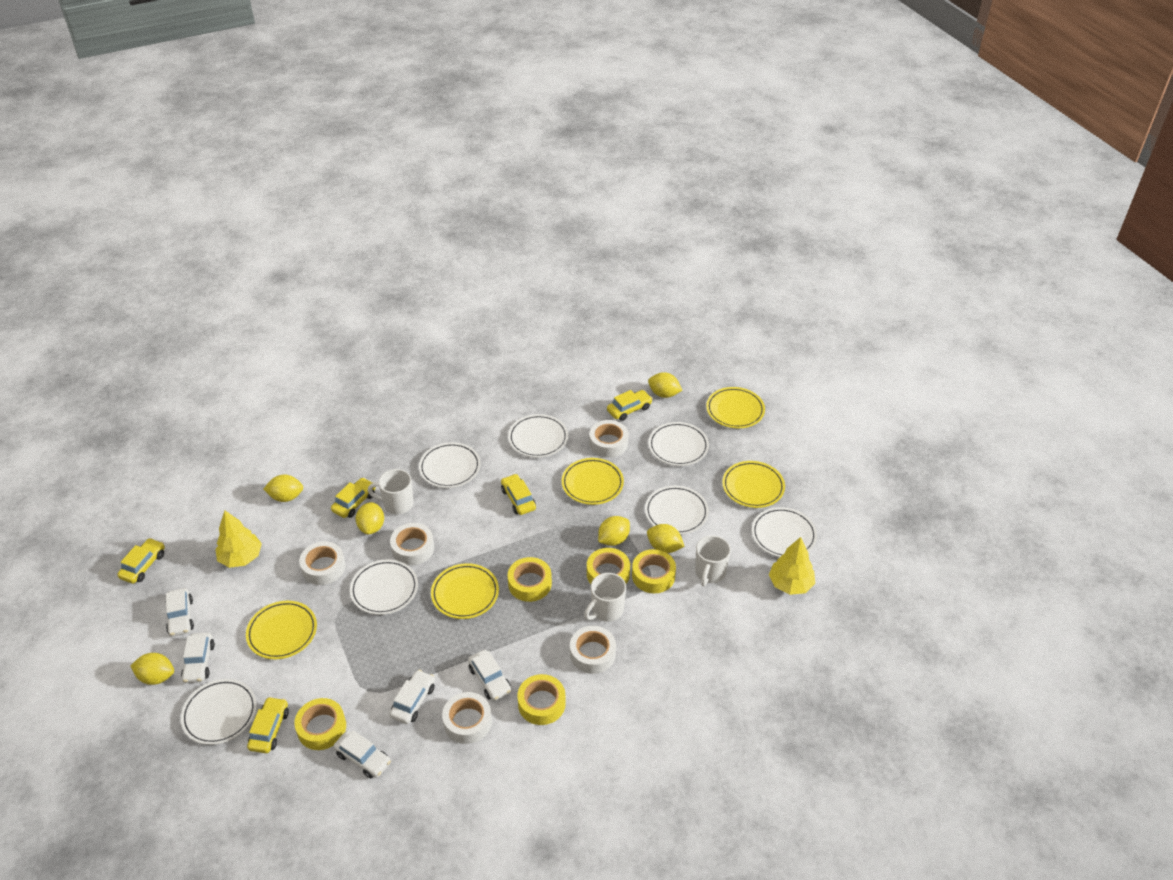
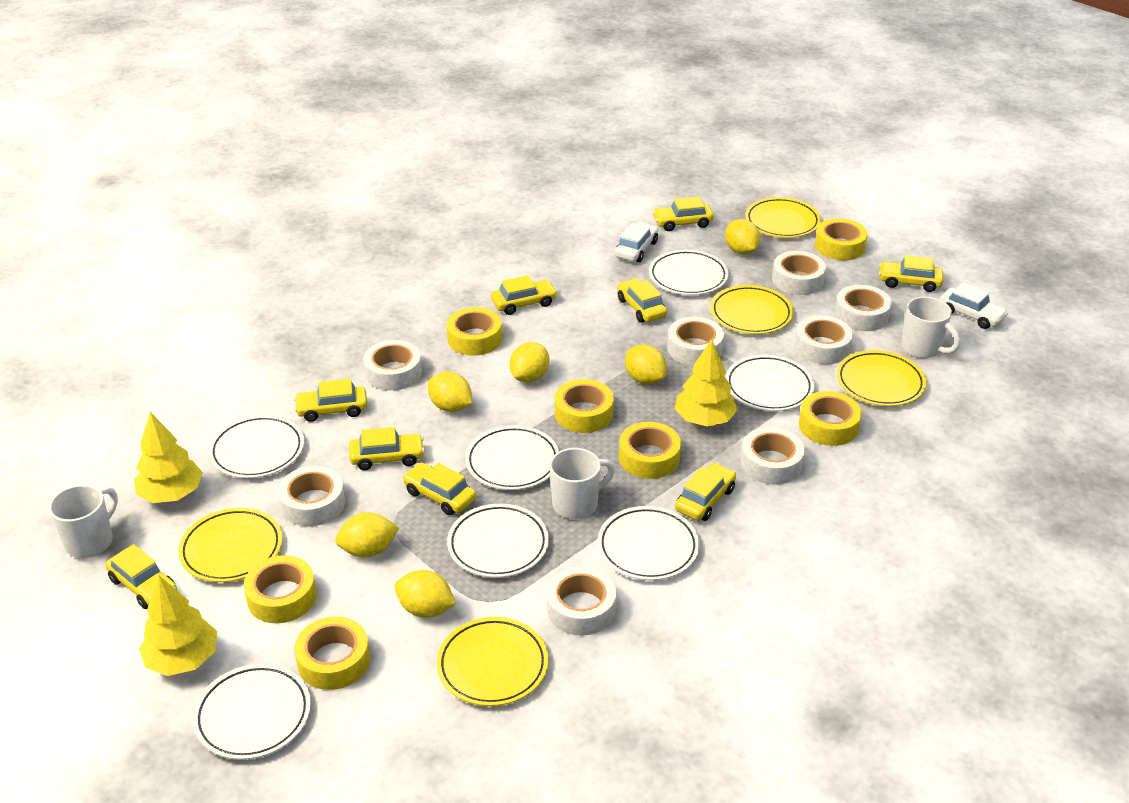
white car: [166,588,194,636] [181,633,215,683] [334,730,391,778] [390,670,435,724] [468,650,511,701] = 5 -> [615,222,658,262] [940,282,1008,329] = 2
white tape: [299,541,346,585] [390,523,434,566] [442,692,492,744] [570,626,616,674] [589,420,628,458] = 5 -> [278,466,345,526] [363,340,422,391] [546,566,616,636] [667,317,724,366] [741,427,805,485] [772,251,826,295] [795,315,853,364] [835,285,892,331] = 8
yellow car: [117,538,165,584] [247,697,289,753] [331,478,376,518] [501,474,536,515] [607,390,653,421] = 5 -> [105,544,177,609] [294,379,367,422] [349,427,425,470] [402,462,476,515] [491,275,557,315] [617,278,667,323] [653,196,714,231] [675,463,736,521] [879,255,943,292] = 9
yellow tape: [294,698,346,750] [507,557,552,602] [517,674,566,725] [587,548,630,584] [632,549,676,593] = 5 -> [244,555,317,623] [294,617,370,690] [447,307,502,356] [555,379,614,433] [619,422,681,479] [799,391,862,446] [815,218,868,260] = 7
yellow tree: [215,510,262,568] [769,537,815,595] = 2 -> [134,412,203,503] [139,575,217,676] [674,339,738,427] = 3

